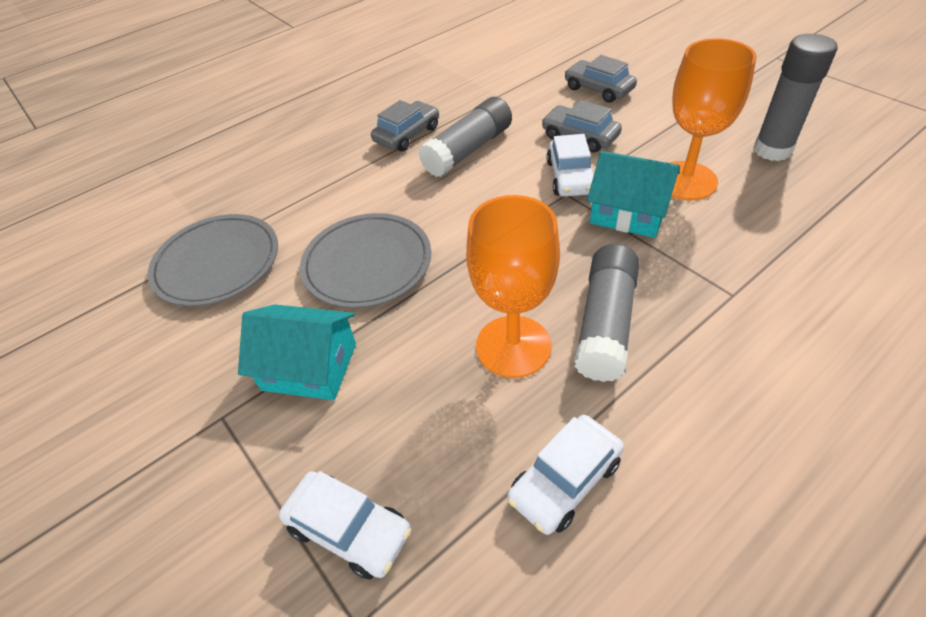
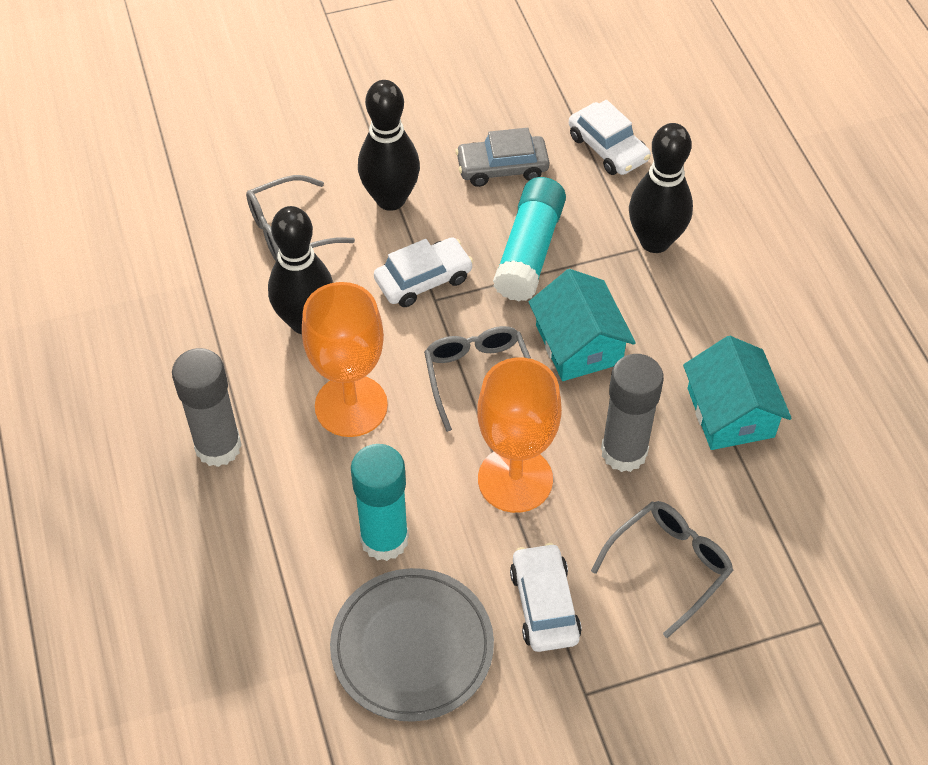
black bowling pin: none = 0 -> [268,206,333,334] [358,80,420,211] [629,123,693,253] = 3
grey car: [371,100,439,151] [542,100,622,153] [565,55,637,103] = 3 -> [455,128,549,187] = 1
grey glasses: none = 0 -> [246,175,355,261] [424,326,531,432] [591,501,734,638] = 3
grey glue stick: [418,97,512,177] [574,244,639,382] [753,34,838,161] = 3 -> [172,348,242,467] [601,354,664,472] = 2
grey plate: [147,214,278,306] [300,213,431,308] = 2 -> [330,568,494,722] = 1
turquoise glue stick: none = 0 -> [351,444,409,561] [493,177,566,301] = 2

